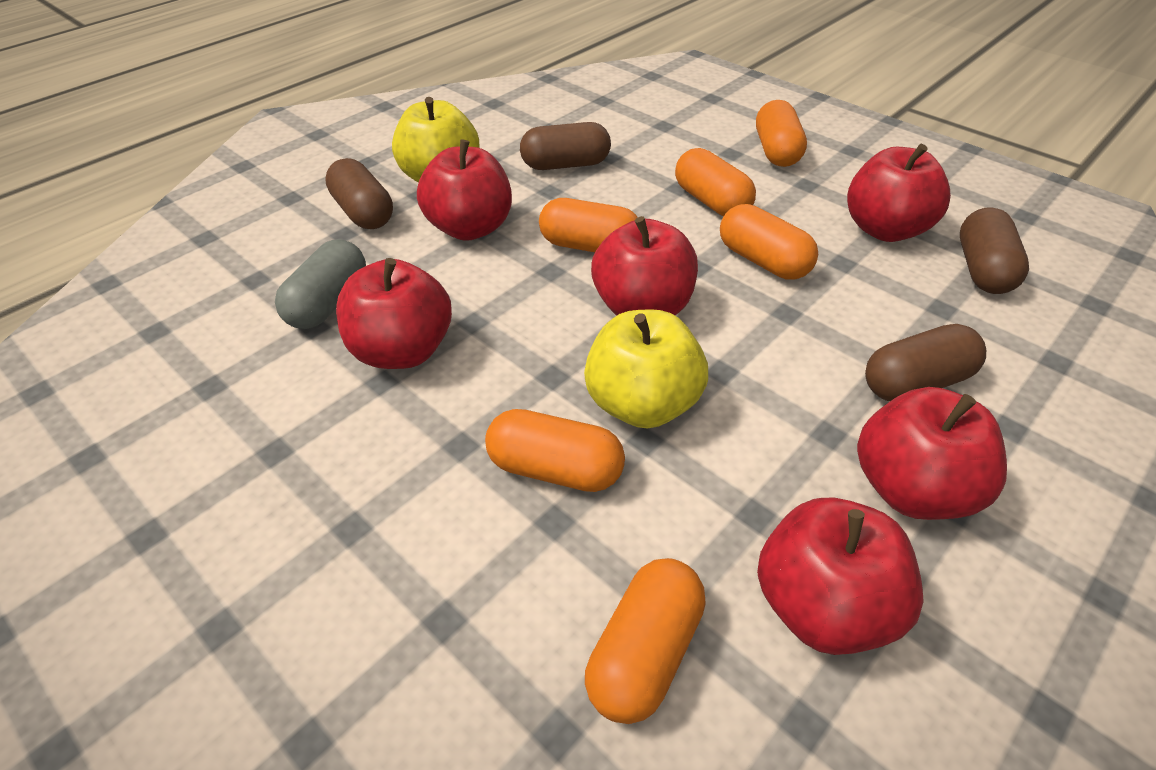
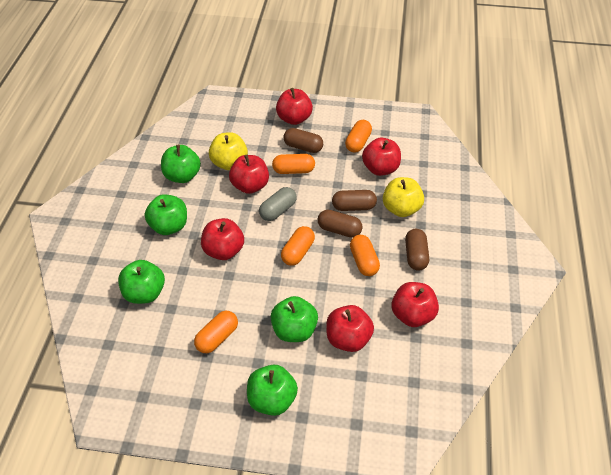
green apple: none = 0 -> [118,260,165,304] [145,194,187,235] [161,145,201,183] [247,365,298,416] [270,296,318,342] = 5
orange capsule: [485,409,625,492] [539,198,638,252] [585,558,706,724] [675,148,756,216] [720,204,818,279] [756,100,807,167] = 6 -> [194,311,238,353] [272,154,315,174] [281,226,315,266] [345,120,372,153] [350,235,380,276] = 5

